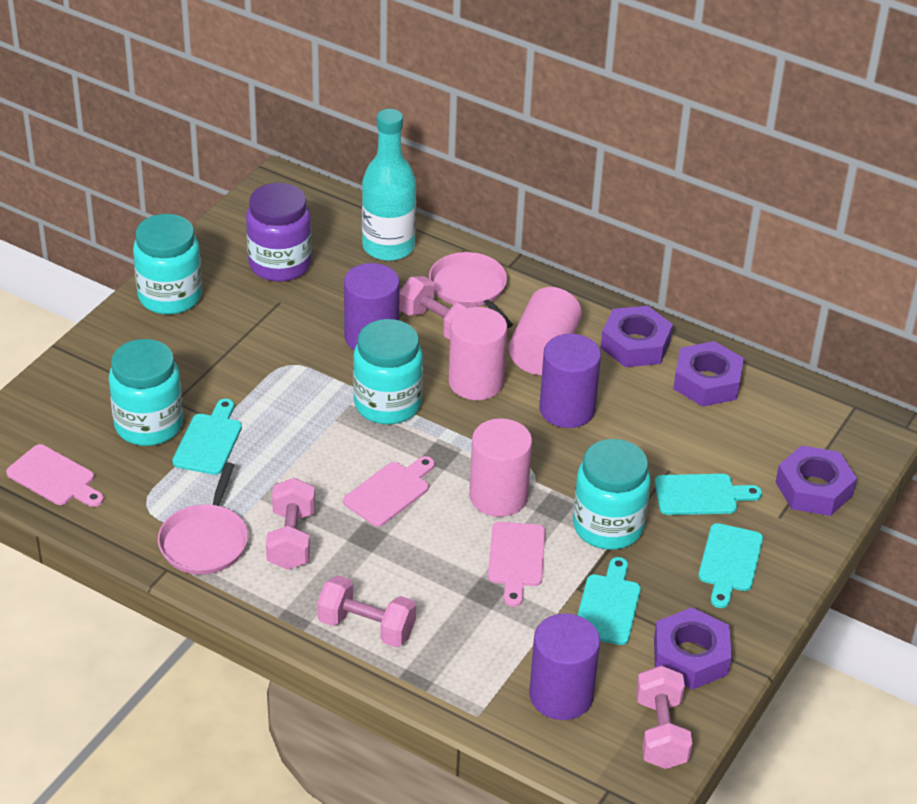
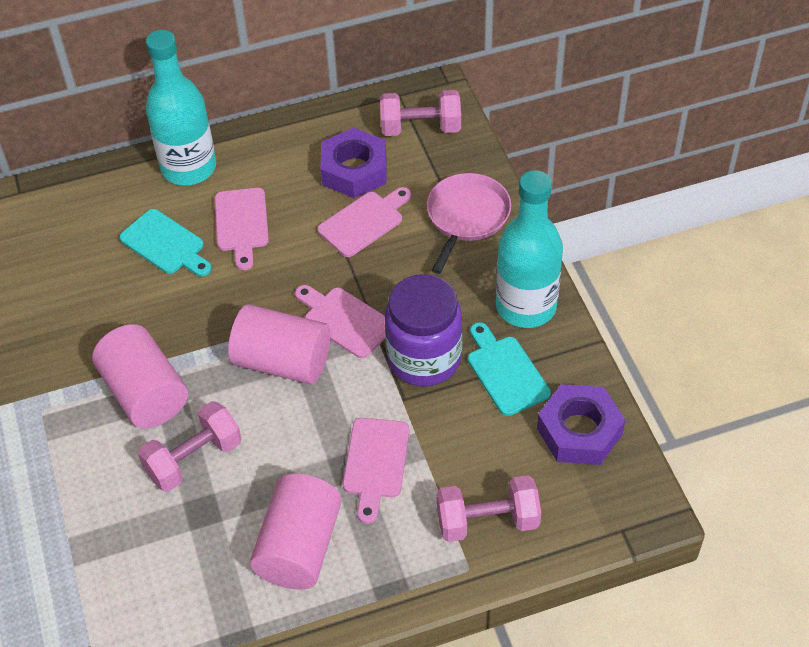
pink cutting board: [6,444,104,507] [343,456,435,527] [488,522,545,607] = 3 -> [215,188,269,270] [295,285,385,358] [318,187,411,257] [343,418,409,524] = 4
pink dumbbell: [266,478,315,570] [317,575,416,647] [399,276,477,340] [636,665,692,769] = 4 -> [138,401,242,492] [380,90,461,136] [436,475,541,542] = 3
pink pan: [158,462,248,575] [429,252,513,328] = 2 -> [426,173,511,274] = 1
purple cylinder: [344,263,400,350] [529,614,600,720] [539,334,601,428] = 3 -> none = 0
purple nut: [601,306,673,367] [654,607,732,690] [673,341,744,407] [775,445,857,516] = 4 -> [320,128,387,198] [537,384,625,465] = 2
turquoise bottle: [362,109,416,261] = 1 -> [146,30,216,186] [496,170,563,328] = 2
turquoise cutting board: [172,399,242,475] [578,557,641,645] [655,474,762,515] [698,523,763,608] = 4 -> [119,209,212,277] [468,322,551,416] = 2
turquoise jar: [109,339,183,446] [133,214,202,315] [353,319,423,424] [573,439,651,550] = 4 -> none = 0

